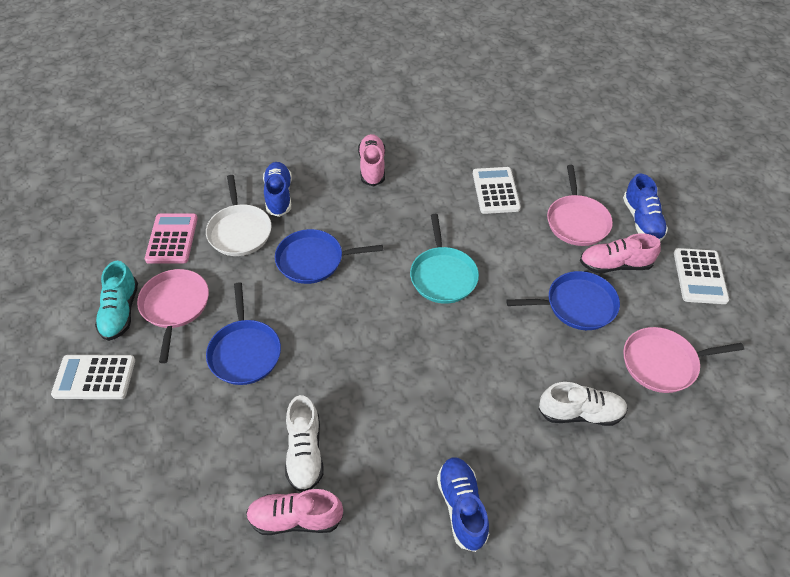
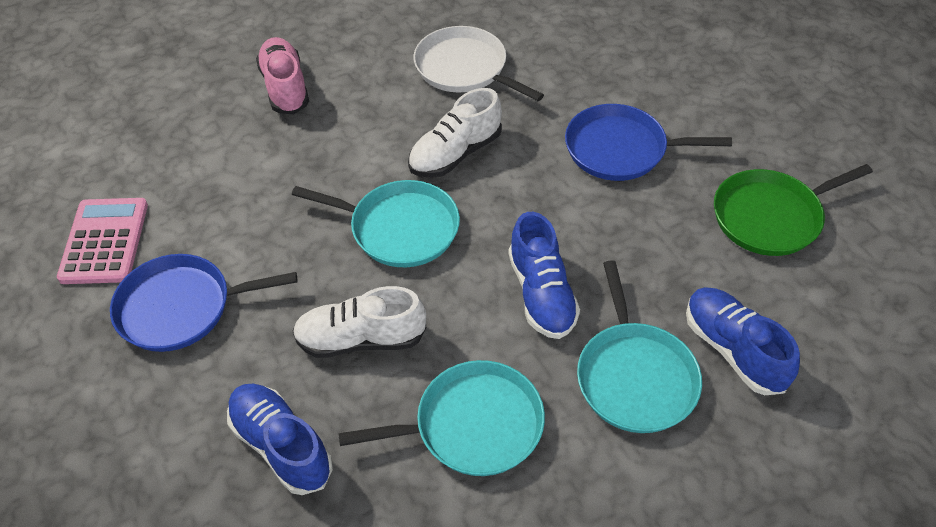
blue pan: [206,282,281,385] [275,229,383,284] [506,271,620,330] = 3 -> [110,254,297,352] [565,104,732,181] = 2
green pan: none = 0 -> [714,164,873,256] = 1
pink pan: [137,269,209,363] [547,165,613,246] [623,327,744,393] = 3 -> none = 0
pink shoe: [246,489,343,535] [358,134,385,187] [580,233,661,273] = 3 -> [256,37,309,114] = 1
turquoise pan: [410,214,479,304] = 1 -> [292,180,460,267] [338,360,545,476] [577,260,702,433] = 3
turquoise shoe: [95,261,138,341] = 1 -> none = 0
white calculator: [51,355,135,399] [473,167,521,214] [674,248,729,304] = 3 -> none = 0

